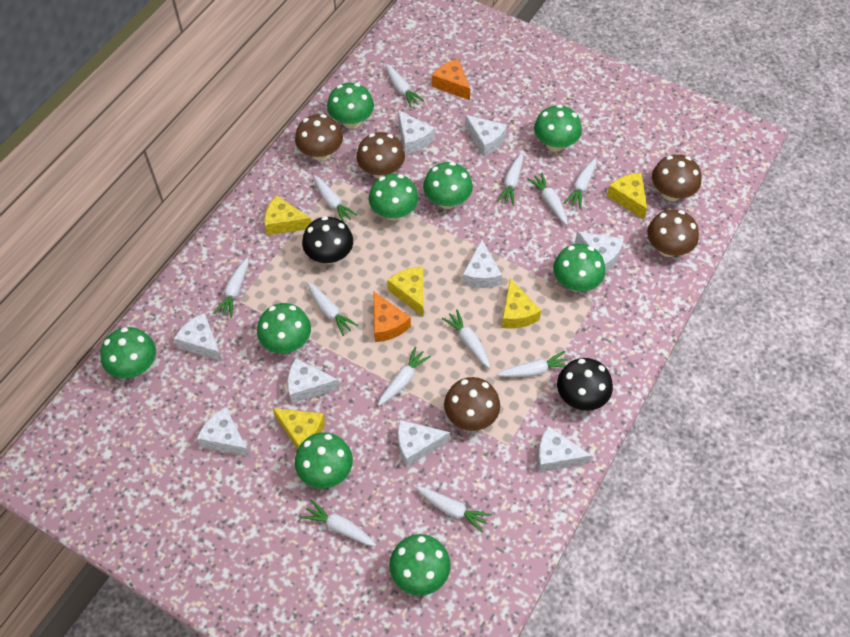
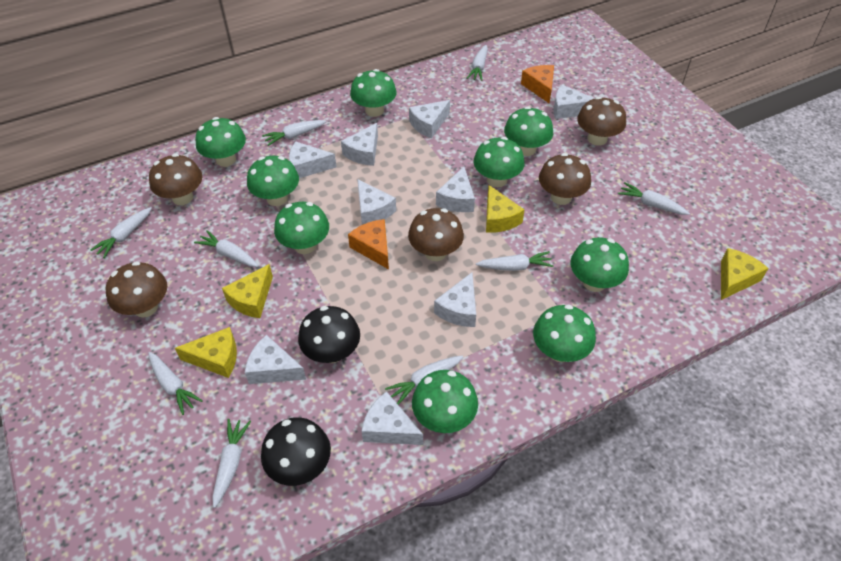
white carrot: [214,257,248,318] [301,500,376,546] [307,283,358,336] [314,175,358,222] [378,347,431,406] [385,64,424,108] [416,487,491,533] [442,309,490,368] [497,153,523,206] [497,351,568,377] [527,172,568,225] [564,158,597,209] = 12 -> [90,207,152,258] [148,352,203,415] [194,230,258,267] [212,419,251,508] [262,120,326,146] [385,355,463,405] [467,45,488,81] [476,251,553,271] [618,182,690,215] = 9
yellow cheese: [265,195,311,235] [273,408,325,449] [387,267,423,317] [501,278,541,329] [607,173,647,220] = 5 -> [175,327,237,378] [222,264,273,318] [486,185,525,233] [721,248,769,300] = 4

